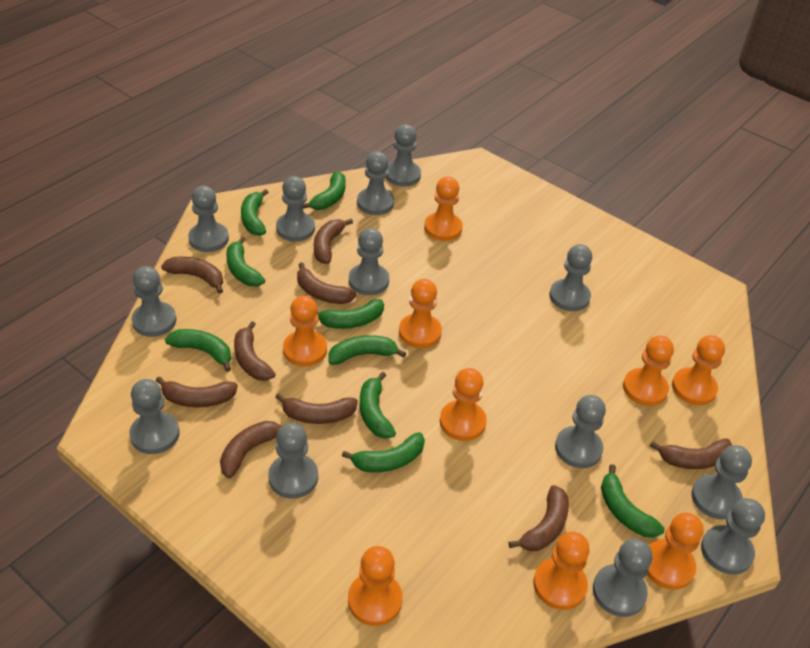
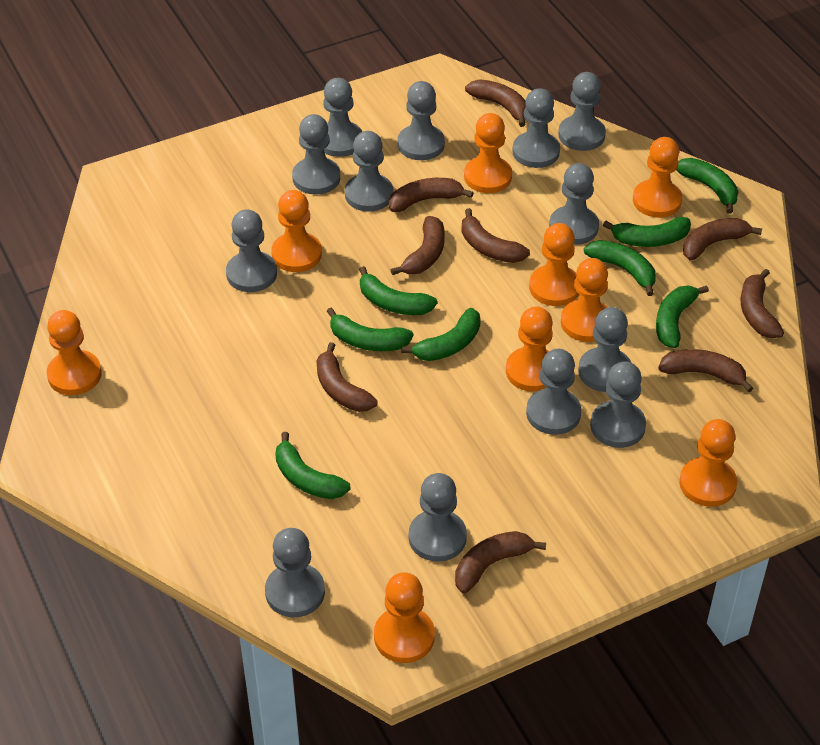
green banana: [165,329,231,372] [227,236,265,286] [241,189,269,236] [302,171,346,210] [317,299,384,329] [328,335,406,365] [342,432,425,472] [360,372,396,439] [601,464,665,538] = 9 -> [275,432,351,499] [327,308,413,351] [359,266,437,315] [401,308,481,361] [584,240,656,296] [603,217,691,247] [656,285,709,348] [676,158,738,214] = 8

